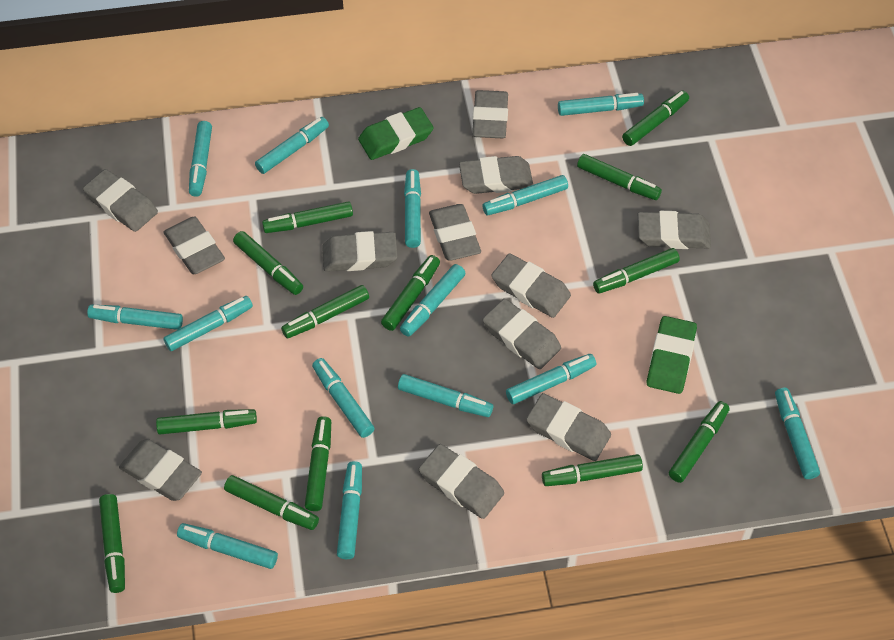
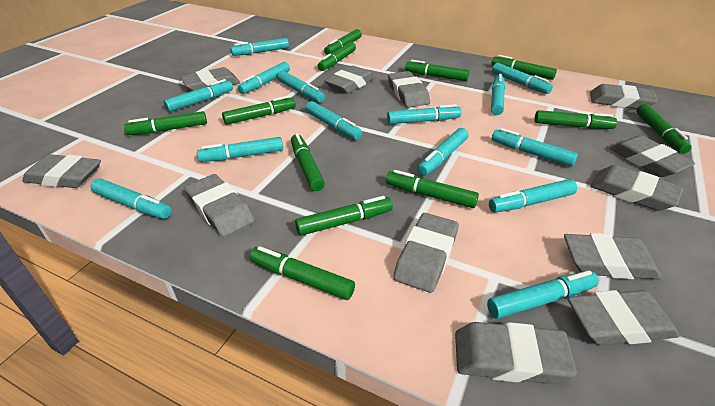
green eraser: [358,107,434,160] [647,316,697,394] = 2 -> none = 0
green marker: [99,494,125,593] [156,409,257,434] [224,475,319,530] [233,231,303,295] [262,201,353,233] [281,285,369,338] [305,416,331,511] [381,255,440,331] [542,454,643,486] [577,154,662,200] [593,248,680,294] [622,90,689,146] [669,401,730,483] = 13 -> [124,111,207,135] [222,96,296,125] [250,246,355,300] [291,133,325,191] [295,196,393,236] [318,42,356,71] [324,29,362,55] [386,170,479,208] [405,60,469,81] [492,55,557,80] [534,110,617,129] [636,104,692,154] = 12

